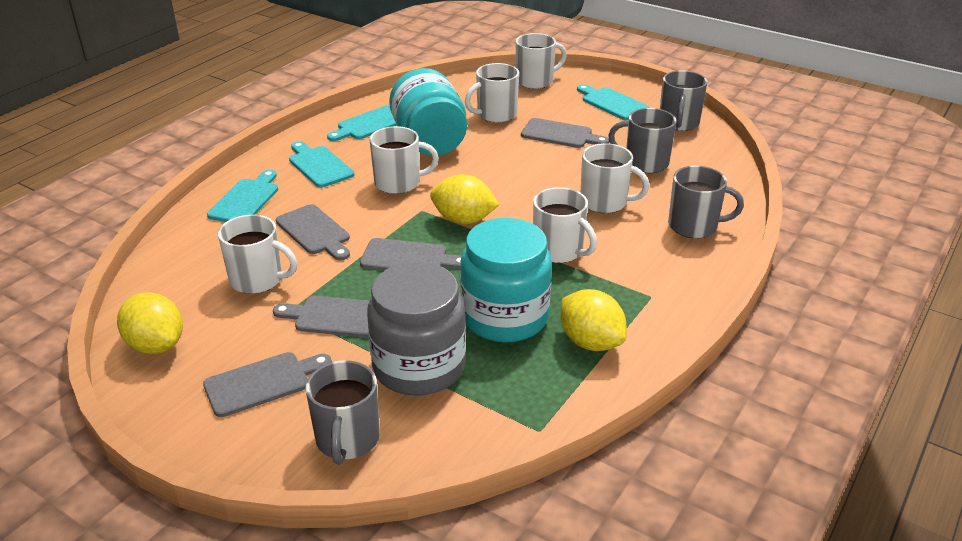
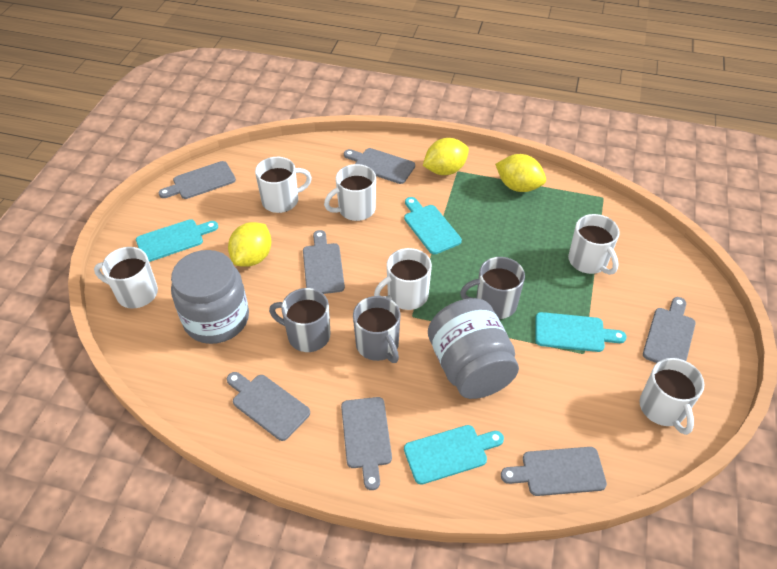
grey cutting board: [203,352,332,417] [273,296,370,338] [276,204,350,260] [360,238,462,270] [521,118,609,148] = 5 -> [158,161,236,199] [227,372,310,441] [303,230,345,294] [341,397,392,490] [344,148,415,184] [501,447,607,496] [643,297,696,363] = 7
grey jar: [367,262,466,396] = 1 -> [171,250,249,344] [428,298,519,399] = 2
grey mug: [305,360,380,465] [608,108,676,173] [660,70,707,131] [668,166,744,238] = 4 -> [269,288,331,352] [353,296,401,363] [460,257,525,319] = 3
turquoise jar: [389,68,467,156] [460,218,552,343] = 2 -> none = 0

